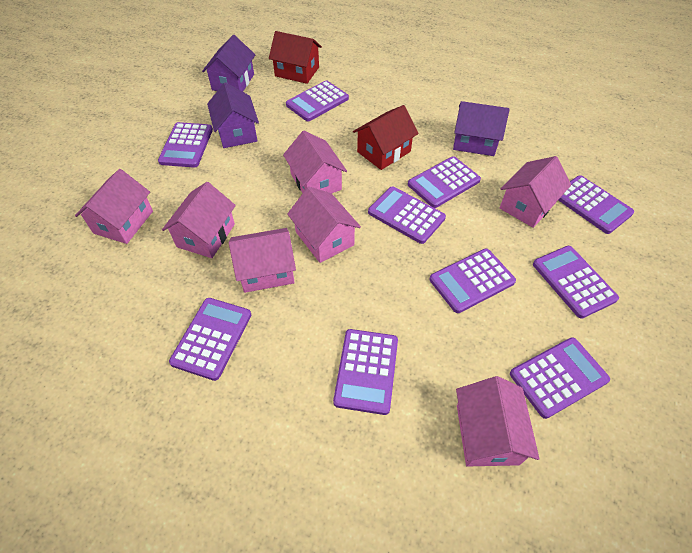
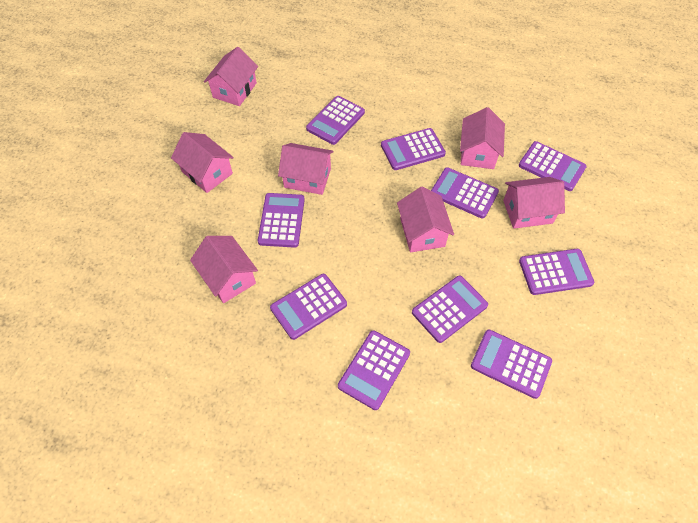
purple house: [202,35,255,92] [207,82,259,148] [453,101,510,156] = 3 -> none = 0
red house: [269,31,322,84] [353,105,418,170] = 2 -> none = 0

